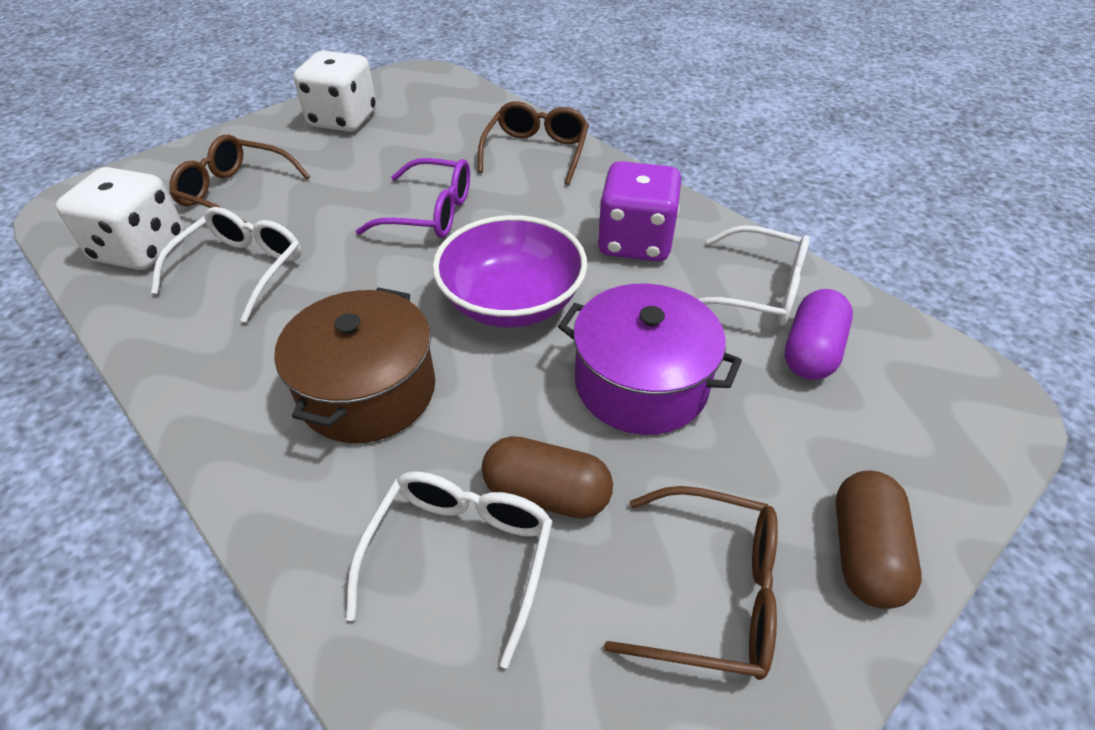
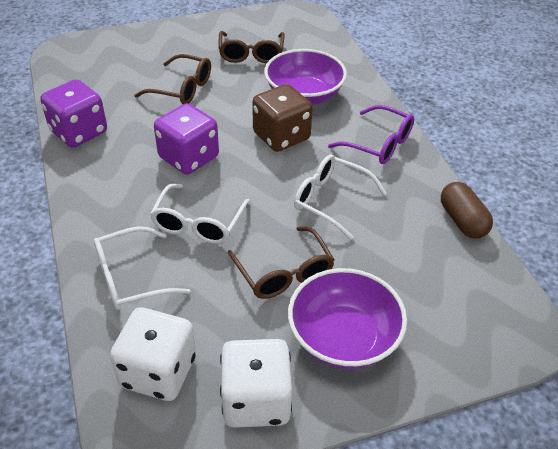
brown capsule: [482,436,613,519] [836,471,922,609] = 2 -> [441,182,493,238] = 1
brown dice: none = 0 -> [252,84,313,152] = 1
brown pot: [274,287,435,443] = 1 -> none = 0
purple bowl: [432,215,587,327] = 1 -> [264,49,347,105] [288,268,407,369] = 2
purple capsule: [785,289,853,380] = 1 -> none = 0
purple dice: [597,161,681,262] = 1 -> [40,79,107,148] [154,103,219,174] = 2
purple pot: [558,283,742,435] = 1 -> none = 0

